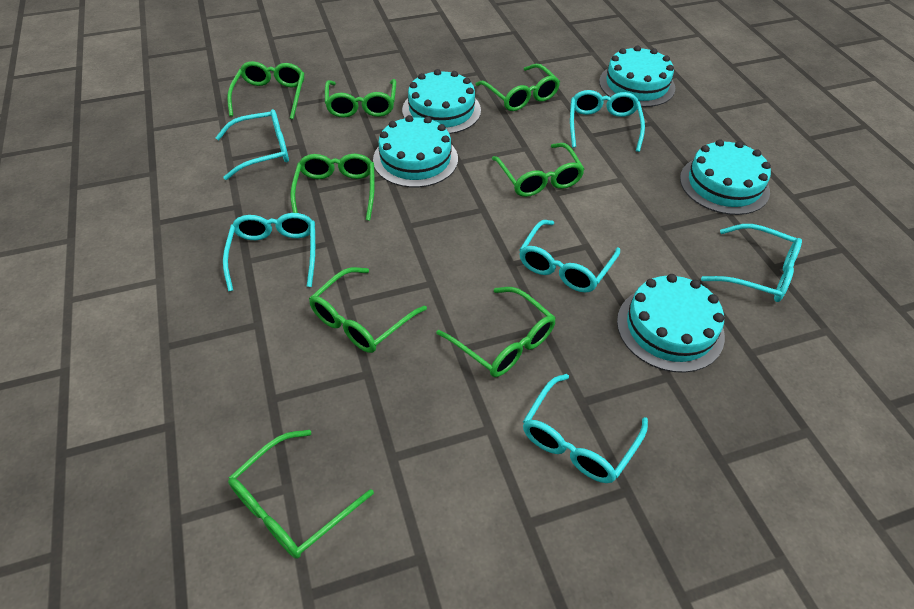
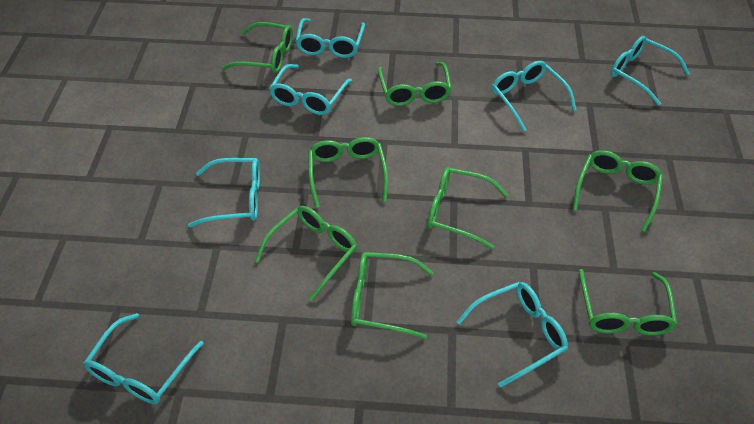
turquoise cake: [373,115,458,188] [402,69,481,134] [599,46,675,107] [617,274,725,373] [680,139,771,215] = 5 -> none = 0
turquoise glasses: [215,109,289,180] [223,213,315,291] [519,220,620,293] [523,374,648,483] [570,90,645,152] [701,224,802,302] = 6 -> [83,313,204,404] [188,158,260,228] [269,64,352,115] [295,18,365,58] [457,282,568,388] [492,61,577,132] [611,36,690,106] = 7

